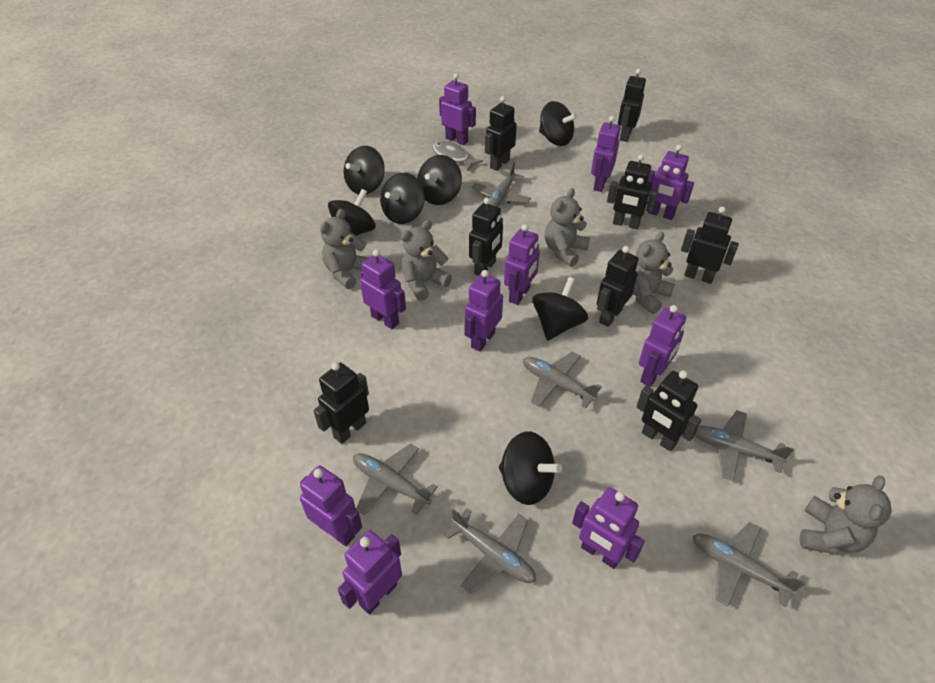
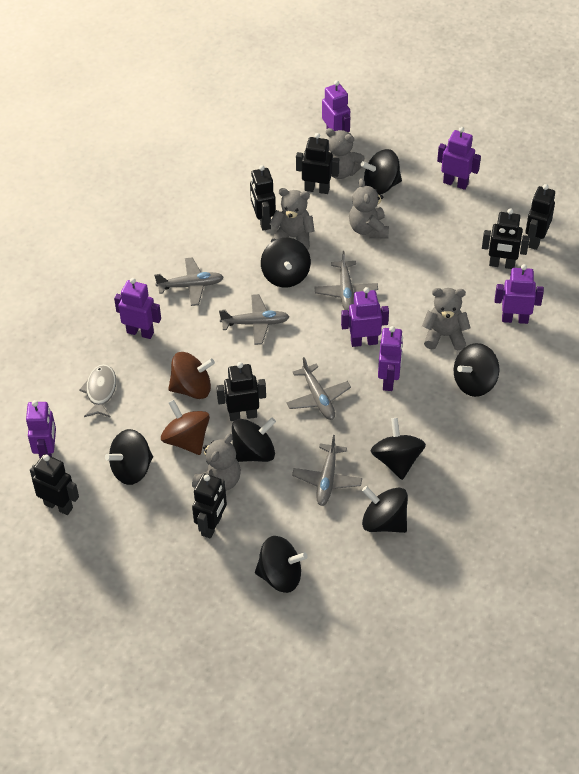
black robot: [314,362,369,444] [469,198,503,276] [485,96,517,171] [597,246,638,327] [607,154,658,229] [618,69,646,142] [636,370,701,451] [681,207,739,284] = 8 -> [30,454,79,515] [192,473,227,538] [216,362,266,421] [250,165,276,231] [296,133,339,194] [482,208,530,269] [525,184,555,250] = 7
black spinning top: [328,189,376,236] [344,146,385,194] [380,173,425,224] [417,155,462,205] [499,431,562,505] [532,277,588,341] [539,101,577,146] = 7 -> [105,429,153,485] [232,417,276,462] [255,536,308,593] [261,238,311,288] [360,149,402,195] [362,486,408,533] [371,418,426,480] [454,343,499,397] = 8
brown spinning top: none = 0 -> [161,400,210,455] [168,352,215,399] = 2
grey plane: [353,444,438,515] [444,508,536,593] [471,162,531,207] [523,352,602,408] [693,522,805,607] [695,410,794,481] = 6 -> [154,257,224,306] [219,294,289,345] [286,357,351,420] [292,435,362,506] [314,251,378,311] = 5
purple robot: [300,465,362,546] [338,530,402,615] [360,249,406,329] [439,73,476,145] [464,270,503,352] [504,224,540,305] [572,487,645,569] [591,116,621,192] [639,305,686,387] [648,145,694,220] = 10 -> [26,400,56,458] [114,278,161,339] [322,80,350,132] [341,287,389,347] [378,326,403,391] [437,127,481,190] [495,264,544,324] = 7

